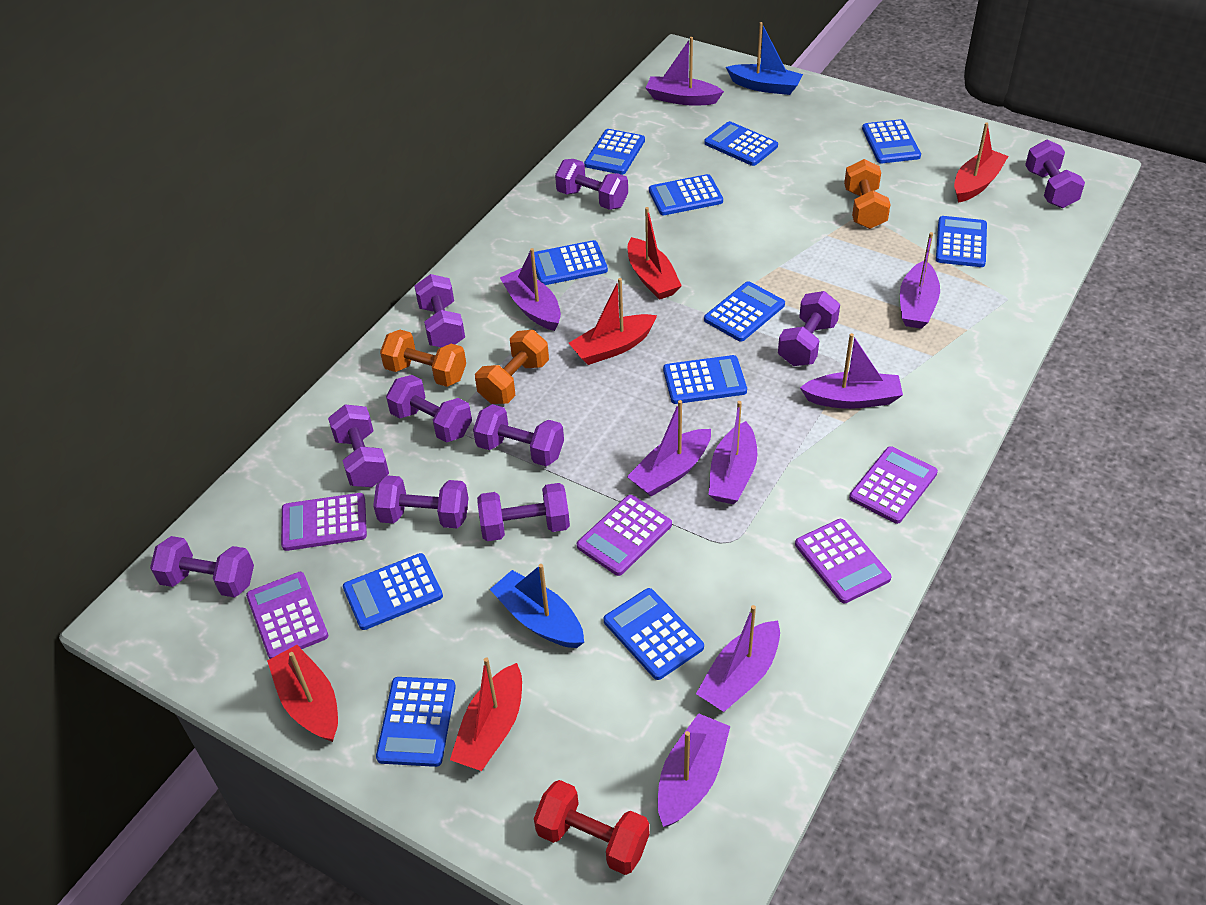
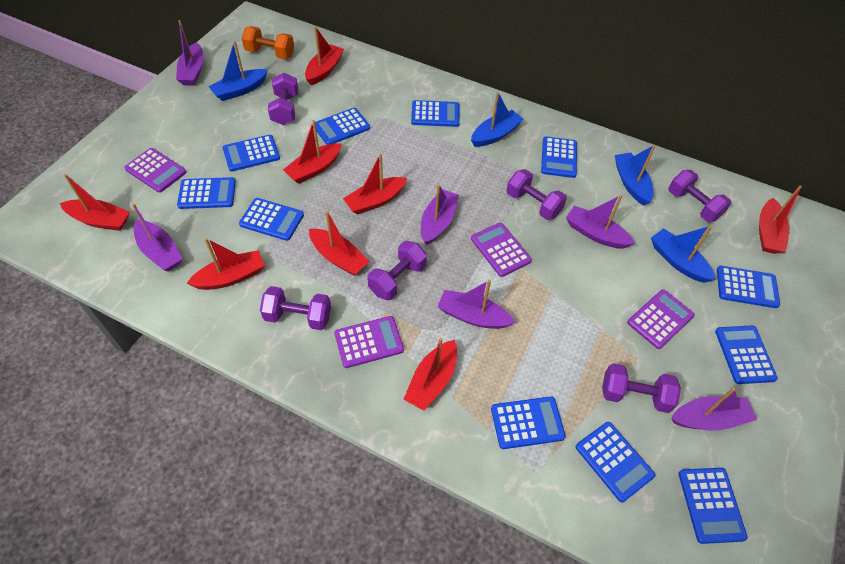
blue boat: [490,564,584,648] [726,22,803,95] = 2 -> [208,41,268,101] [471,92,524,147] [615,145,656,206] [651,225,716,283] = 4
orange dumbbell: [380,330,466,387] [475,330,549,404] [844,159,890,229] = 3 -> [242,26,294,59] = 1
purple boat: [500,248,561,331] [627,400,711,496] [646,37,724,106] [658,713,730,827] [696,605,780,712] [709,401,757,504] [800,333,903,409] [900,232,940,329] = 8 -> [132,203,182,271] [176,20,204,86] [421,184,459,245] [437,280,516,329] [566,195,635,249] [671,388,757,430] = 6
purple calculator: [246,572,328,659] [281,493,367,551] [577,495,672,576] [795,519,891,604] [849,446,938,524] = 5 -> [124,148,186,193] [334,316,404,368] [471,223,532,277] [627,289,695,349] = 4
purple dumbbell: [150,536,254,598] [328,404,389,487] [373,475,468,528] [386,375,472,443] [414,274,465,347] [473,404,564,466] [477,483,570,541] [555,159,628,210] [778,291,840,366] [1025,140,1085,208] = 10 -> [260,286,331,330] [268,73,299,125] [367,241,427,300] [506,169,567,220] [602,363,681,413] [668,170,731,222] = 6
red boat: [267,645,338,742] [450,657,522,771] [569,278,657,365] [628,207,682,300] [954,123,1008,203] = 5 -> [60,174,130,231] [186,238,265,290] [283,120,342,184] [305,27,344,85] [309,211,370,276] [343,154,407,215] [403,338,457,411] [759,185,802,254] = 8
red dumbbell: [534,780,649,875] = 1 -> none = 0

